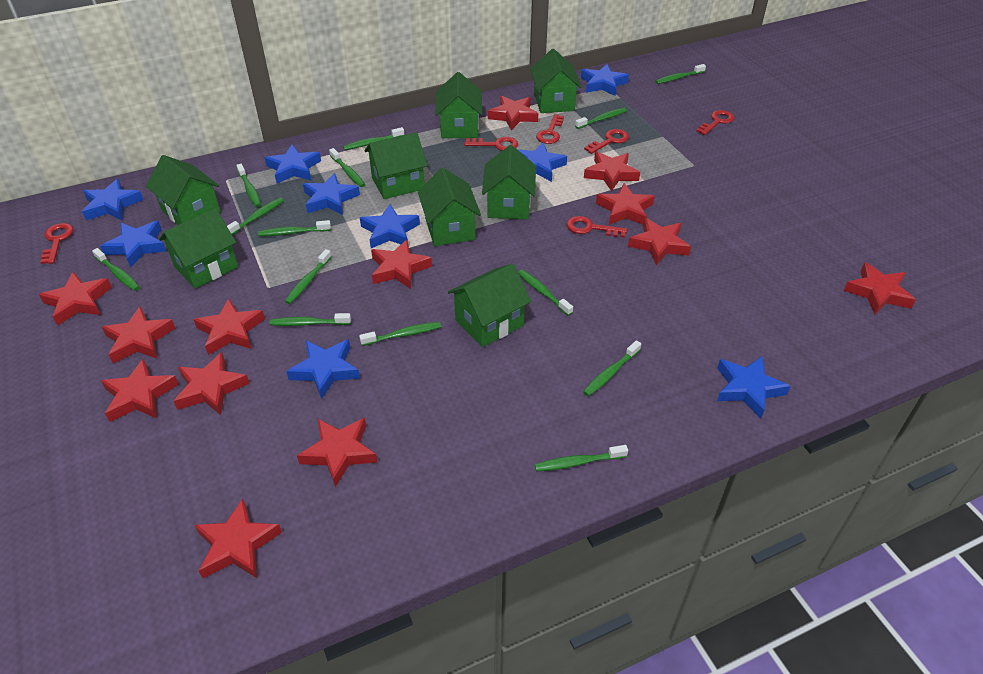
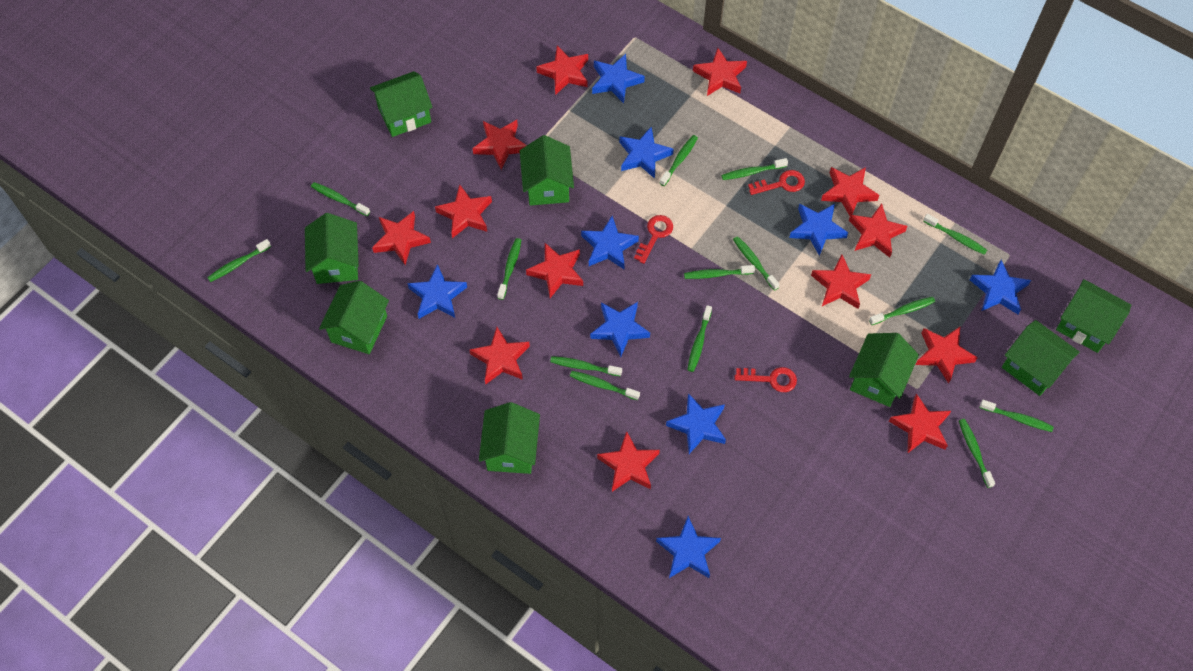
red key: [40,223,73,264] [464,137,518,151] [536,114,564,144] [567,216,627,238] [584,129,629,154] [696,110,734,135] = 6 -> [634,215,673,264] [735,367,797,392] [748,170,805,195] = 3

